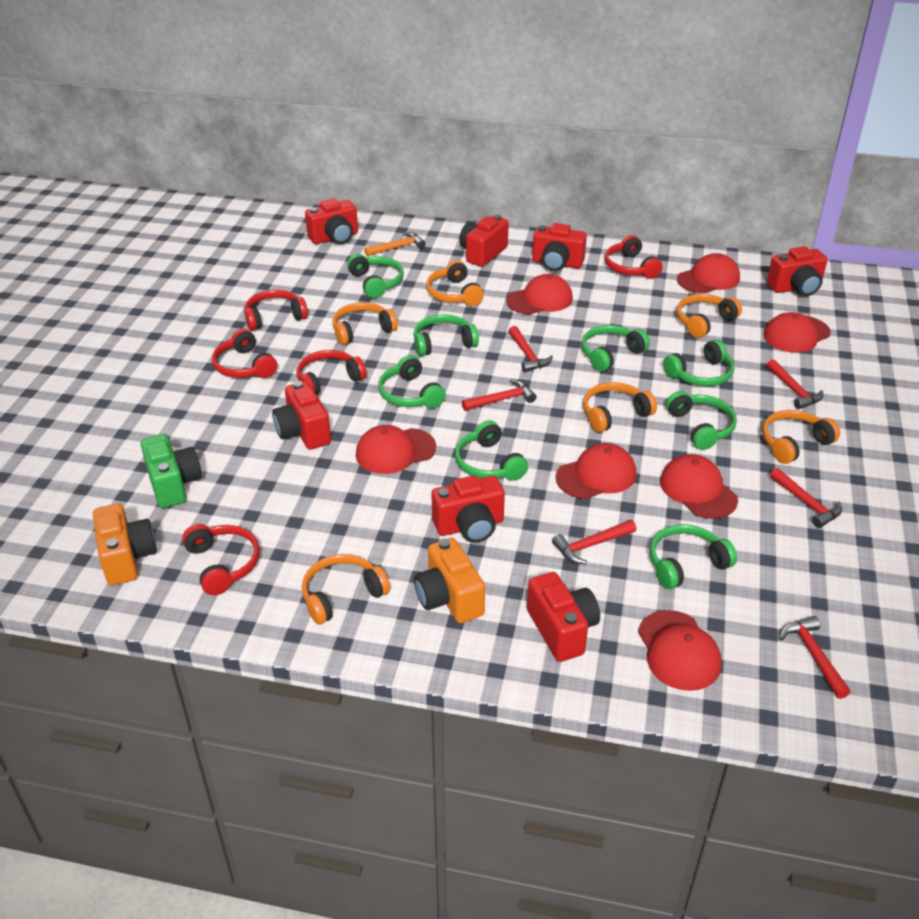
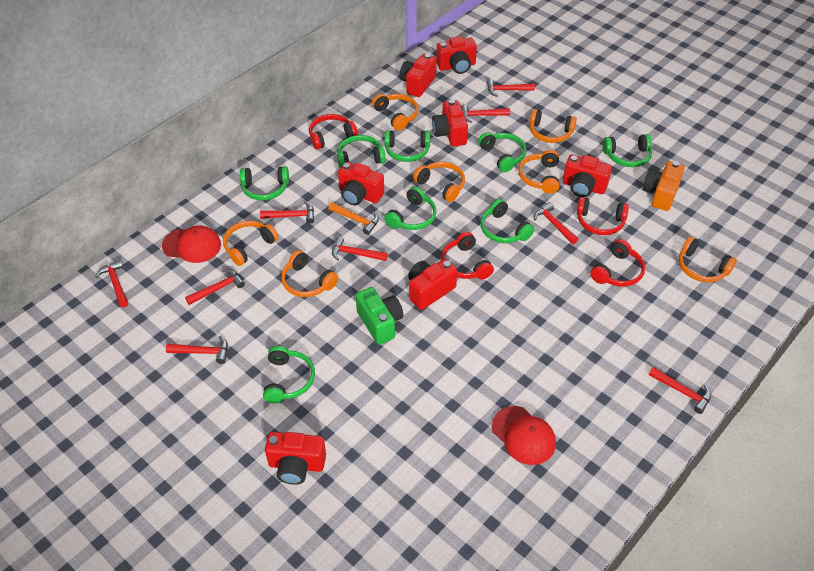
orange camera: [93,503,157,585] [414,538,485,623] = 2 -> [643,161,685,211] = 1
orange headphones: [302,554,390,625] [332,302,398,345] [426,260,484,306] [583,382,657,432] [676,294,742,338] [762,410,840,464] = 6 -> [223,221,279,266] [281,250,338,297] [372,94,418,131] [413,162,465,202] [518,150,559,194] [530,109,577,143] [678,236,737,282] = 7
red cap: [356,425,436,474] [506,274,573,315] [555,443,636,499] [638,610,722,691] [660,454,738,519] [677,253,740,294] [763,312,831,353] = 7 -> [162,225,221,263] [492,406,556,465] = 2
red hammer: [462,379,537,411] [508,326,553,372] [552,520,636,564] [766,359,823,409] [770,468,842,528] [779,616,850,699] = 6 -> [95,260,128,308] [166,336,228,364] [185,269,245,305] [260,202,314,224] [332,236,388,261] [461,104,510,123] [487,79,535,97] [533,202,578,244] [649,367,711,414] = 9
red headphones: [182,524,260,595] [212,329,277,378] [244,290,308,331] [296,350,366,395] [605,235,663,279] = 5 -> [309,114,358,150] [441,232,494,279] [577,197,629,235] [590,239,645,287] = 4

